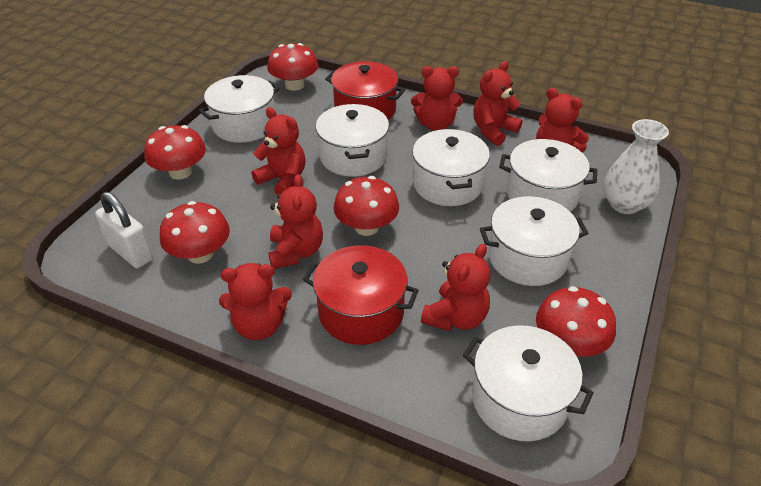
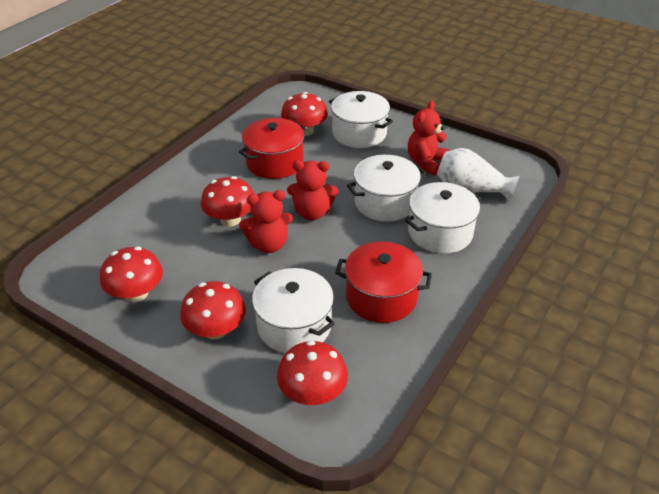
red teddy bear: [219,263,292,340] [251,107,306,196] [268,174,323,269] [411,66,463,131] [421,244,490,331] [473,61,522,146] [536,88,589,152] = 7 -> [239,190,293,253] [287,160,338,220] [408,101,450,176] = 3
white padlock: [95,192,153,268] = 1 -> none = 0
white pot: [199,75,280,143] [316,104,389,177] [412,129,490,206] [463,325,594,441] [480,196,588,286] [499,139,597,212] = 6 -> [252,268,335,353] [329,91,393,148] [347,155,426,222] [405,182,481,254] = 4

